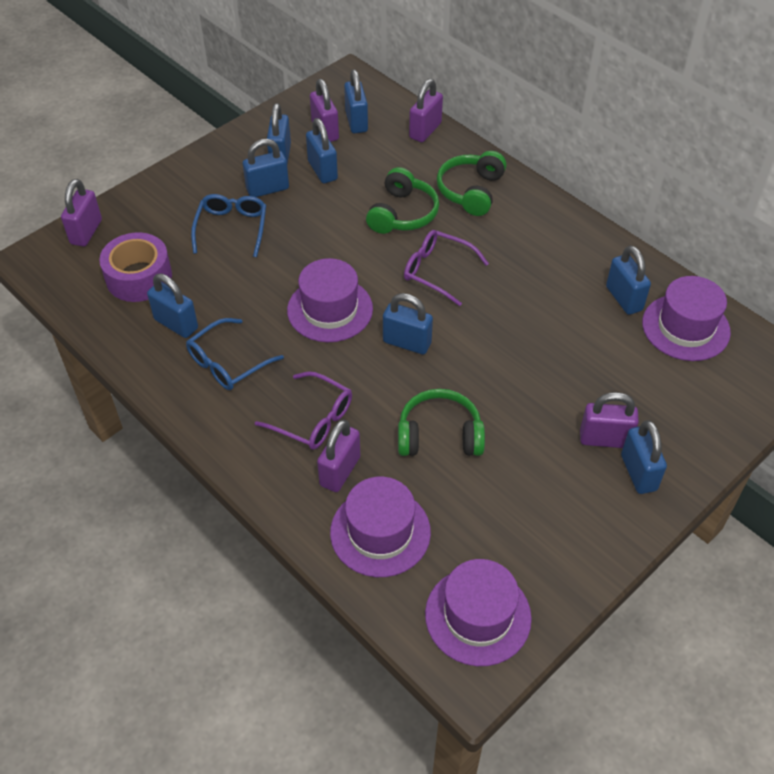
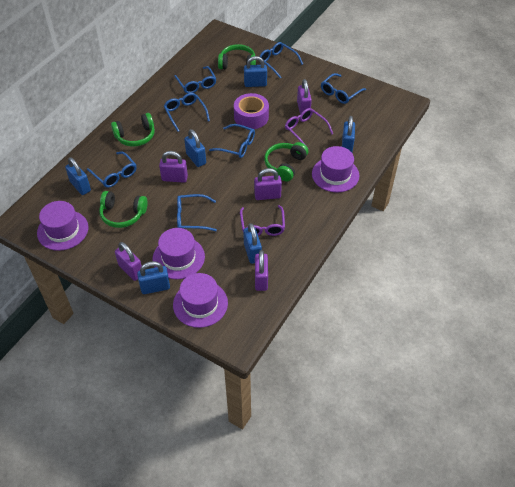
blue glasses: [186,318,284,390] [191,194,266,257] = 2 -> [87,151,137,188] [164,93,210,132] [174,66,216,94] [177,194,217,231] [209,124,255,158] [259,42,303,78] [321,73,366,104] = 7
blue padlock: [147,274,198,338] [243,139,289,197] [267,103,291,164] [306,118,338,183] [344,69,368,133] [383,293,433,355] [606,245,651,315] [621,420,667,494] = 8 -> [65,157,91,195] [137,261,170,294] [184,129,206,167] [243,223,262,264] [244,56,267,87] [342,116,355,152] = 6
green headphones: [366,167,439,234] [398,389,485,456] [437,151,507,216] = 3 -> [99,191,148,228] [111,113,155,147] [218,44,256,69] [264,142,308,181] = 4

